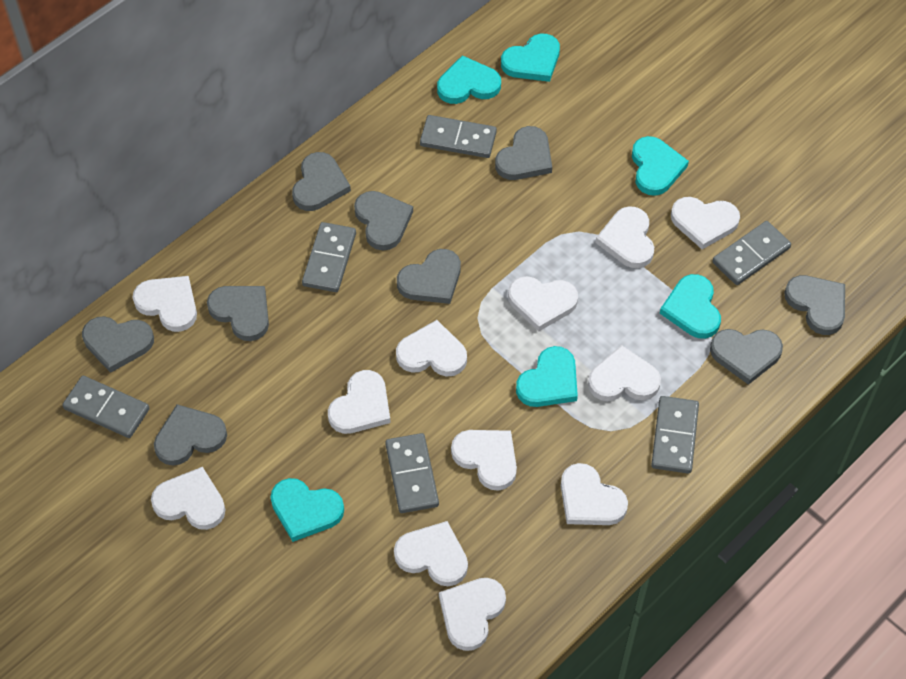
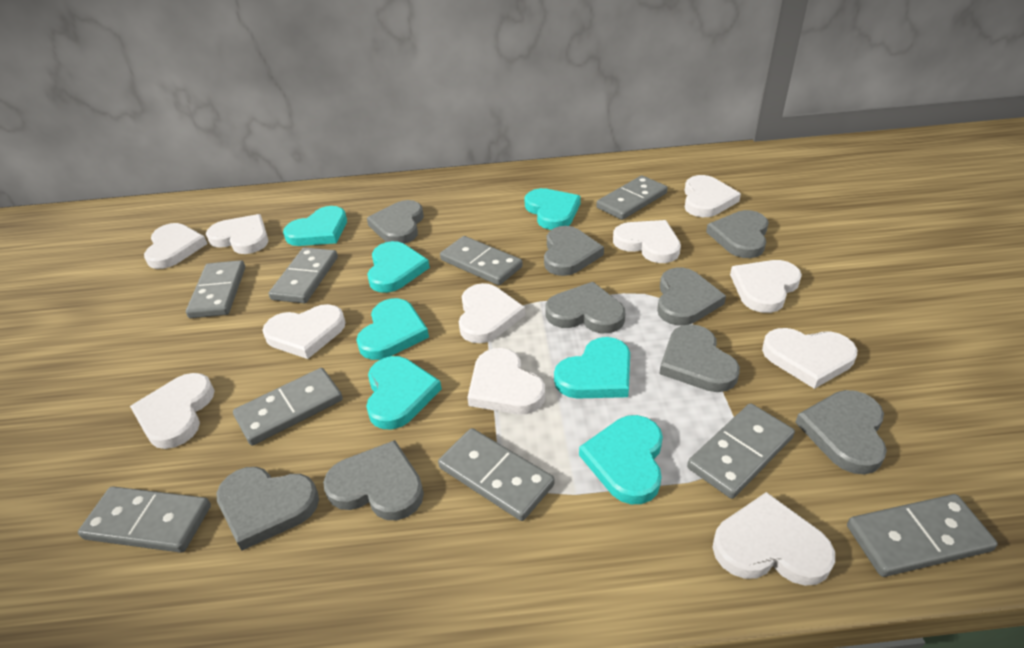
grey domino: [62,376,149,438] [302,222,356,292] [385,433,439,513] [420,115,497,158] [651,396,699,474] [712,221,791,285] = 6 -> [78,486,211,553] [186,260,245,318] [233,368,343,446] [269,247,338,303] [438,428,555,521] [440,236,523,285] [596,176,668,220] [687,403,795,499] [847,494,998,577] = 9
turquoise heart: [270,478,344,542] [437,55,501,104] [501,33,560,82] [516,346,578,407] [632,136,689,196] [660,274,721,339] = 6 -> [283,206,347,246] [356,298,429,360] [366,356,442,429] [367,241,430,293] [524,188,581,230] [554,337,630,399] [579,415,663,504] = 7
white heart: [133,276,197,332] [151,467,226,530] [328,370,391,434] [394,521,468,586] [396,320,467,377] [439,578,506,651] [451,430,517,491] [508,276,578,332] [561,463,628,525] [588,345,661,401] [595,206,654,268] [671,197,740,249] = 12 -> [130,373,214,449] [144,223,207,269] [206,214,268,254] [262,304,345,359] [459,283,525,343] [467,348,545,414] [613,220,681,263] [685,175,741,217] [712,492,835,586] [730,260,802,313] [762,328,857,389] = 11

